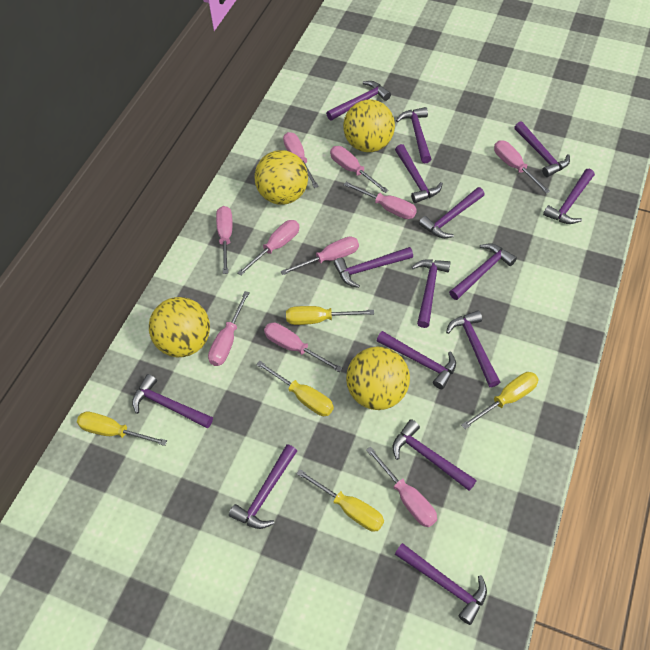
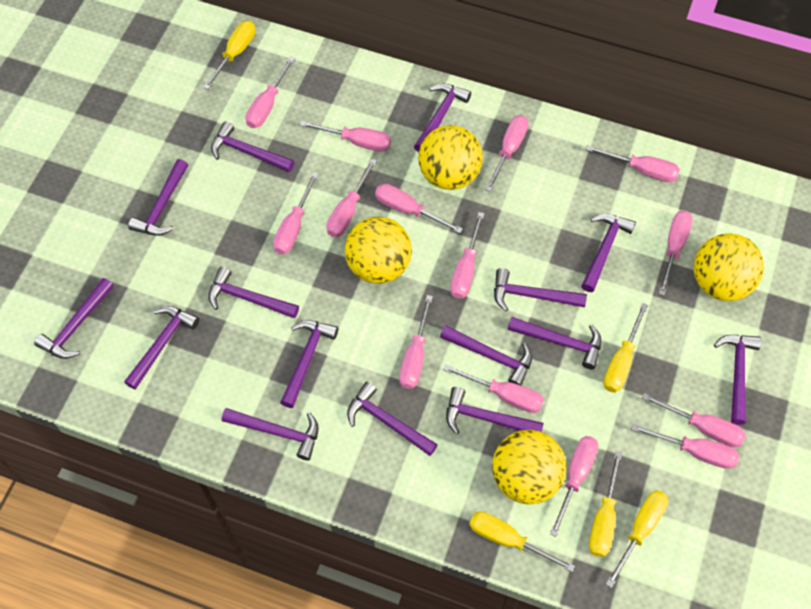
pink screwdriver: [208,291,250,366] [216,206,232,274] [237,220,299,276] [264,322,342,372] [281,236,359,275] [283,132,319,188] [330,146,389,193] [344,182,417,219] [366,446,437,527] [494,140,550,194] = 10 -> [246,56,295,128] [273,172,319,254] [300,121,391,152] [327,159,377,237] [375,184,463,233] [399,295,433,389] [443,364,544,413] [450,212,485,299] [485,115,528,192] [550,436,598,537] [586,145,680,182] [631,424,739,469] [642,393,746,447] [658,211,693,296] = 14

